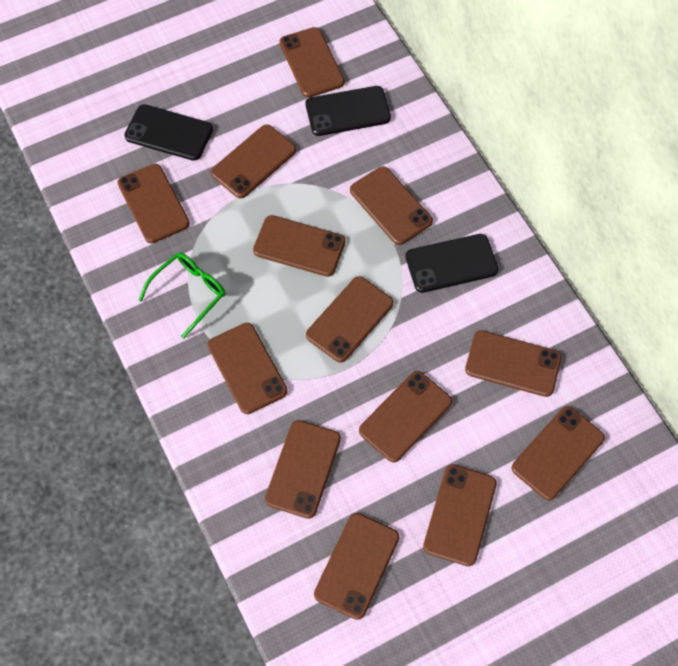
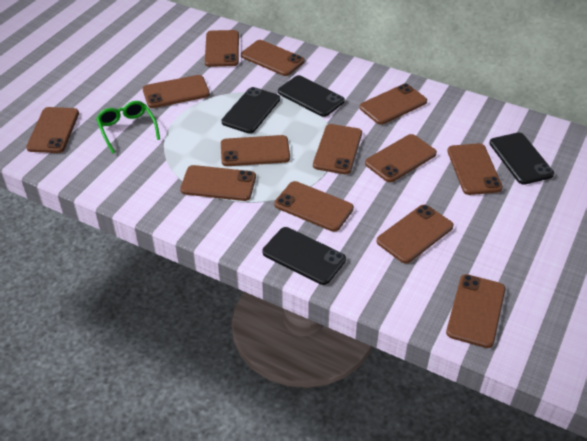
black phone: [124,104,213,161] [306,86,391,136] [405,234,499,293] = 3 -> [221,87,280,134] [262,227,346,285] [278,75,345,117] [489,133,554,185] = 4

